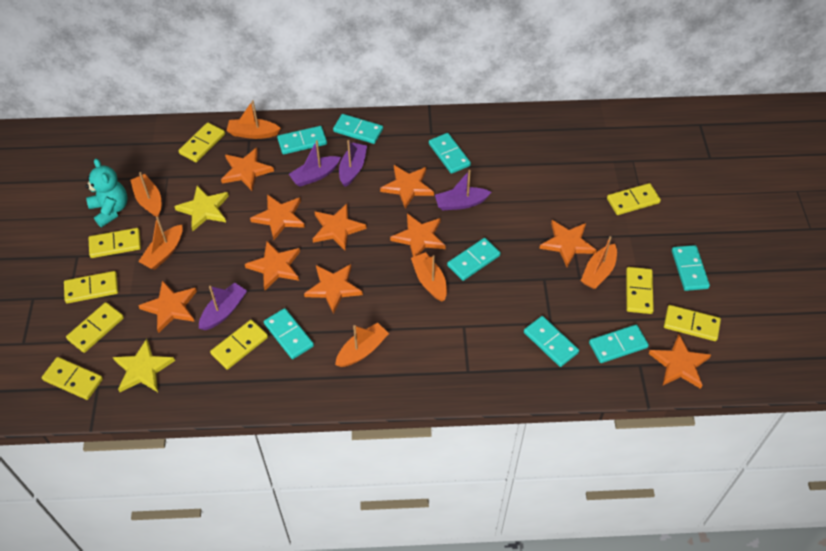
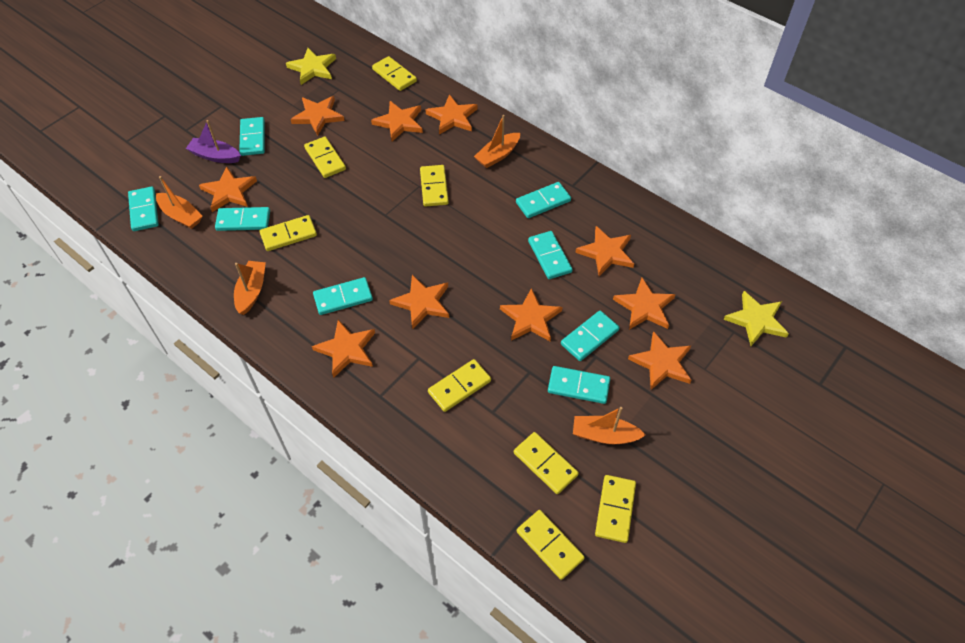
orange boat: [130,172,161,217] [138,216,183,270] [226,100,281,139] [335,323,389,367] [411,252,447,302] [581,236,617,289] = 6 -> [156,176,203,229] [234,261,266,315] [474,115,520,168] [573,407,645,444] = 4
purple boat: [199,283,247,330] [289,140,341,187] [339,140,367,187] [435,170,491,210] = 4 -> [186,120,241,163] = 1
turquoise teddy bear: [85,159,128,227] = 1 -> none = 0
yellow domino: [42,357,103,400] [64,271,118,303] [66,302,124,353] [89,228,141,258] [178,122,225,162] [210,320,268,370] [607,183,661,215] [626,267,654,314] [664,305,721,341] = 9 -> [260,215,317,251] [304,137,346,178] [372,56,417,91] [420,165,449,207] [428,359,491,412] [514,432,579,494] [517,510,585,580] [595,475,636,543] = 8

